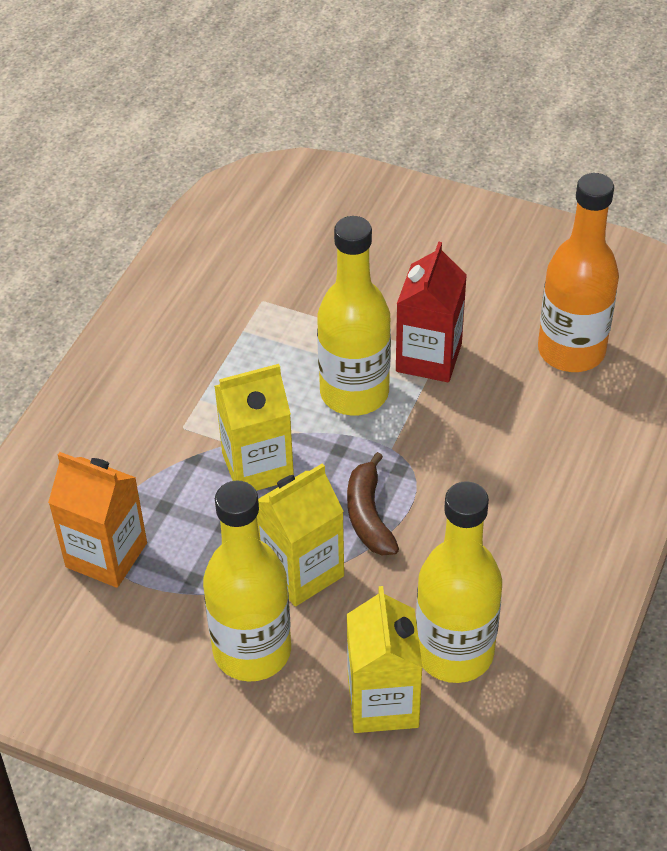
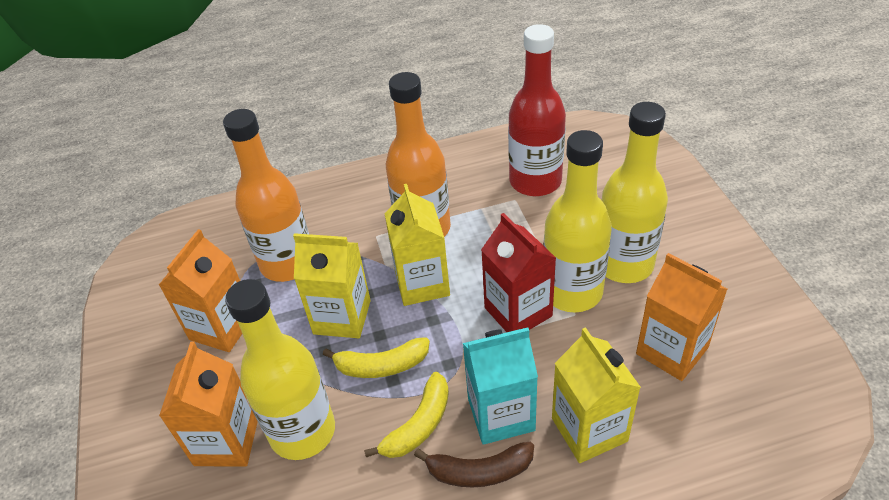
orange bottle: [538,173,619,372] = 1 -> [223,109,309,282] [386,72,451,237] = 2
orange carton: [48,452,147,588] = 1 -> [159,229,242,352] [159,342,258,467] [636,253,727,381] = 3
red bottle: none = 0 -> [508,24,566,196] = 1
turquoise carton: none = 0 -> [463,327,538,445] = 1
yellow banana: none = 0 -> [323,337,430,378] [364,372,449,458] = 2

